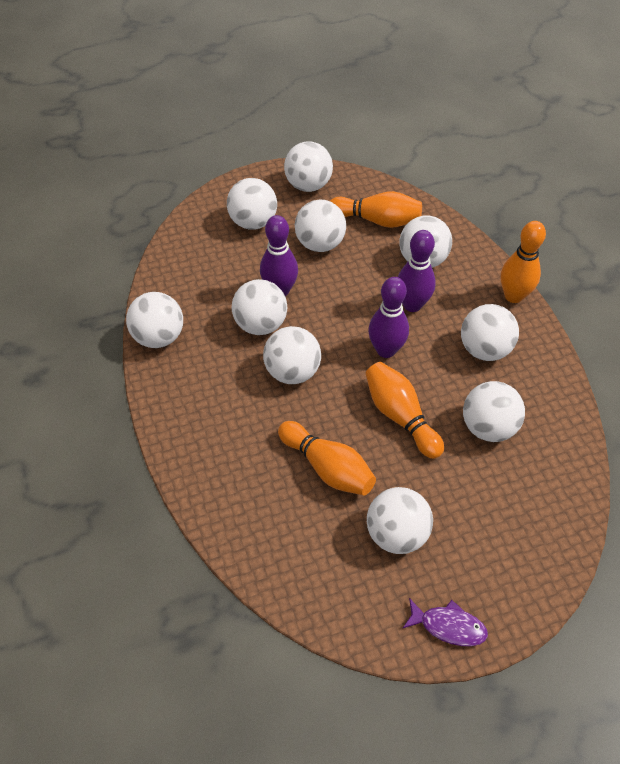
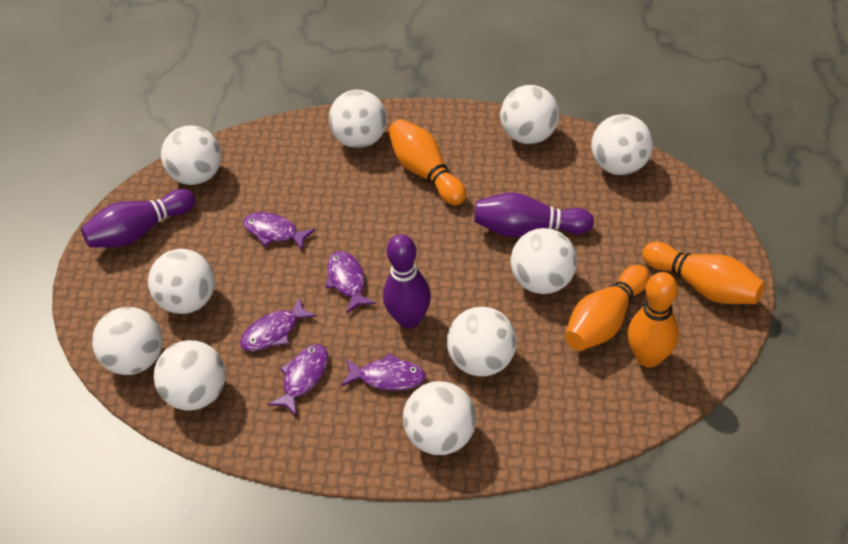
purple fish: [402,598,488,646] = 1 -> [240,297,317,351] [243,212,315,251] [268,344,328,416] [325,251,376,313] [341,353,426,391] = 5

